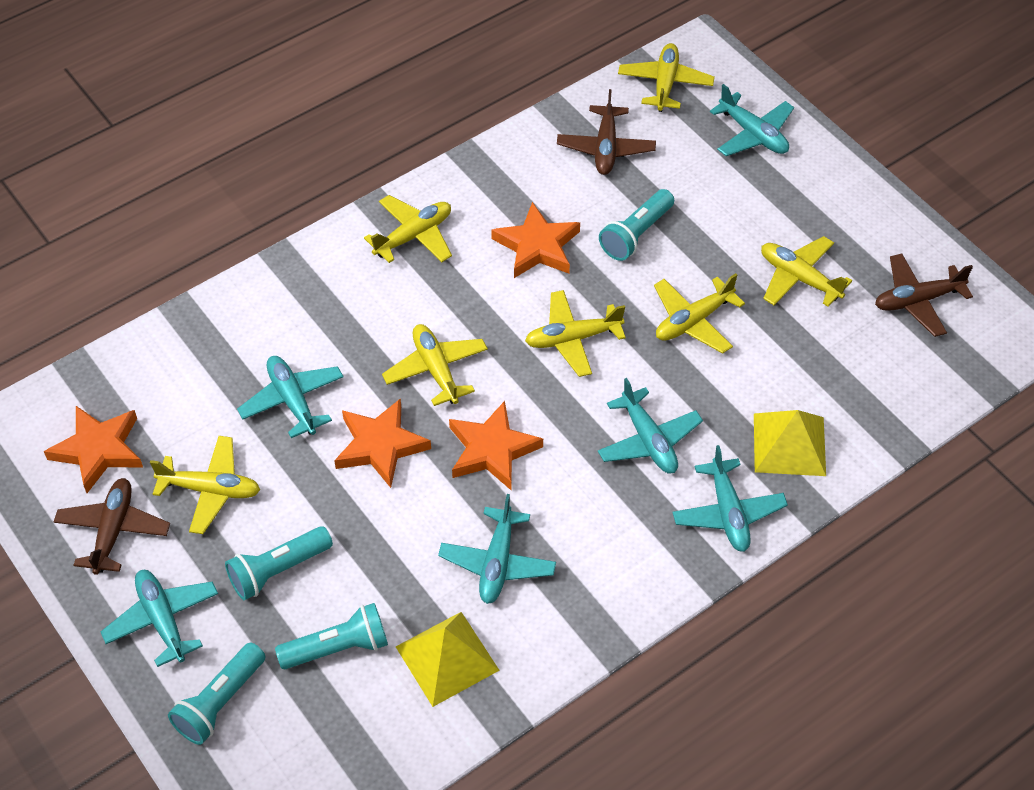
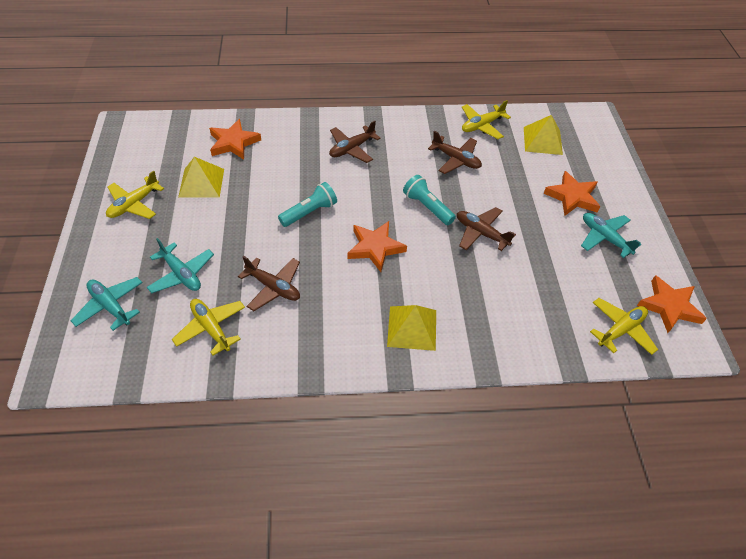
brown plane: [54,478,170,575] [557,89,656,175] [875,253,973,337] = 3 -> [238,256,300,311] [329,121,381,163] [428,131,482,174] [457,207,516,251] = 4
turquoise flashlight: [168,643,266,745] [225,526,333,600] [275,603,388,669] [599,189,674,261] = 4 -> [278,182,337,227] [403,175,456,225] = 2
turquoise plane: [100,570,218,667] [237,356,344,438] [438,494,556,604] [598,378,703,473] [672,445,788,552] [710,84,794,156] = 6 -> [70,277,143,331] [147,238,214,293] [581,213,641,258] = 3
yellow plane: [150,436,260,534] [364,195,452,263] [382,324,488,406] [525,290,626,377] [618,43,715,112] [654,273,745,354] [761,236,852,307] = 7 -> [106,170,164,219] [172,299,245,356] [462,100,511,139] [590,298,658,355] = 4
yellow pyramid: [396,612,500,707] [754,410,826,476] = 2 -> [178,157,224,198] [387,305,436,351] [524,115,563,155] = 3

